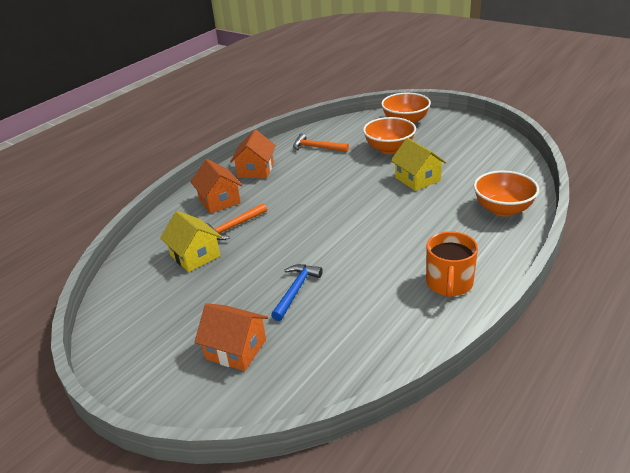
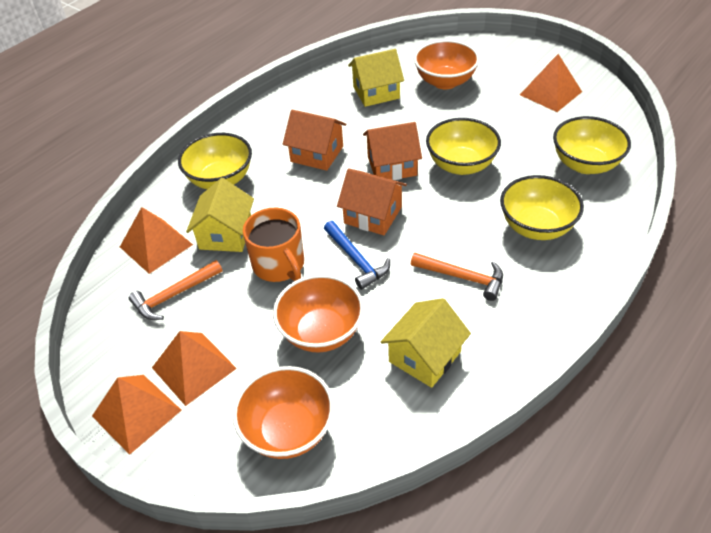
orange pyramid: none = 0 -> [92,375,182,455] [120,207,193,274] [152,331,237,406] [520,54,582,112] = 4
yellow bowl: none = 0 -> [178,133,252,189] [426,118,501,175] [500,175,584,240] [553,116,631,174] = 4
yellow house: [160,211,222,272] [390,138,447,191] = 2 -> [186,178,254,252] [348,49,404,107] [381,298,471,388] = 3

